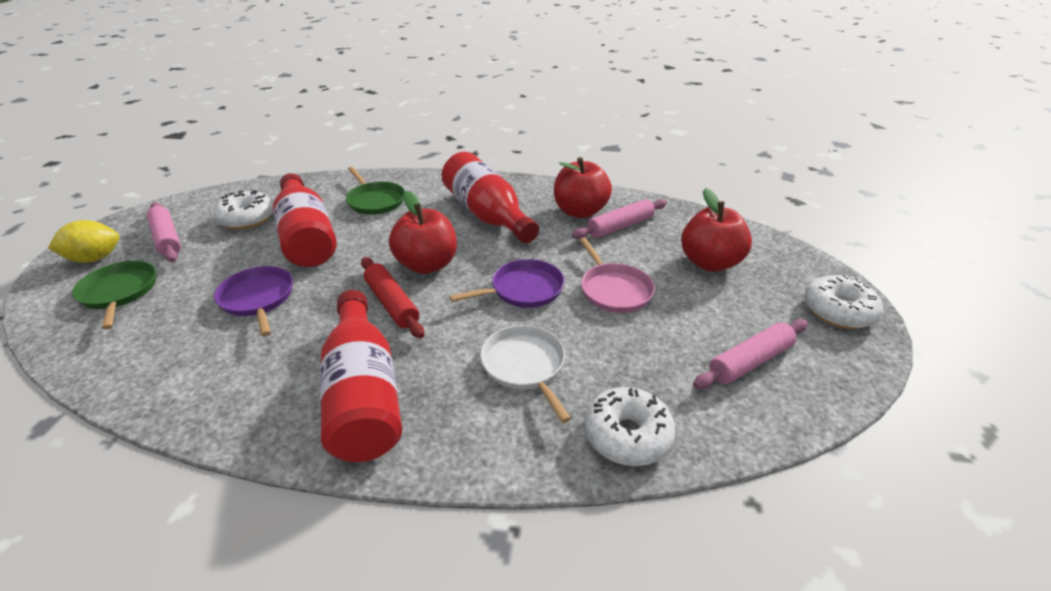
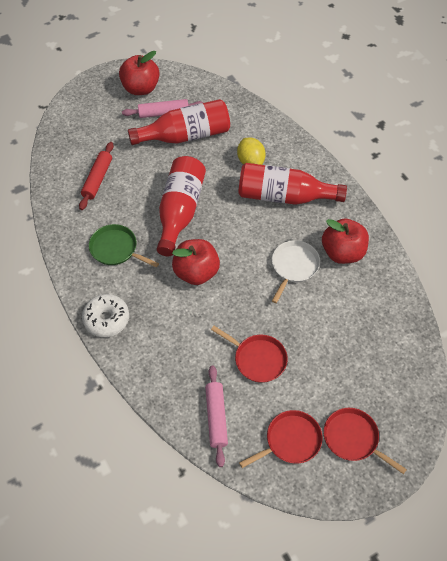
green pan: [72,260,156,330] [346,167,405,215] = 2 -> [89,224,159,268] = 1
pink pan: [579,237,655,313] = 1 -> none = 0
pink rolling pin: [147,202,181,262] [572,199,667,239] [693,319,808,389] = 3 -> [122,99,204,118] [205,365,228,467] = 2
purple pan: [214,266,293,336] [449,259,564,308] = 2 -> none = 0
red pan: none = 0 -> [211,326,288,383] [239,410,322,468] [324,408,407,474] = 3
white donut: [213,190,274,230] [584,387,676,466] [804,274,883,329] = 3 -> [82,294,129,337] = 1

